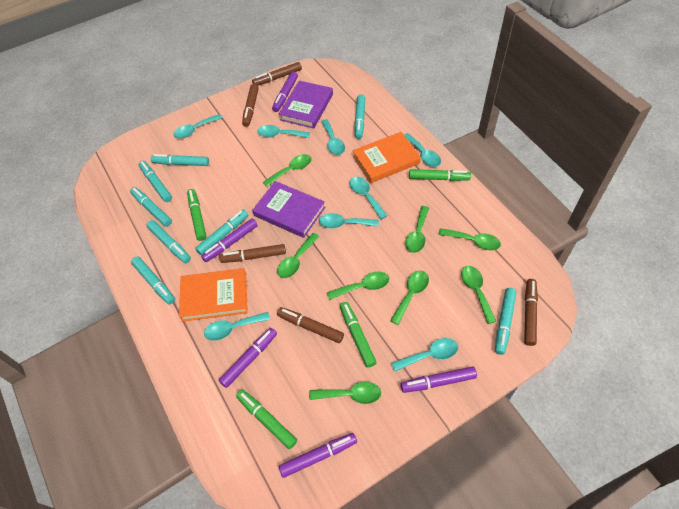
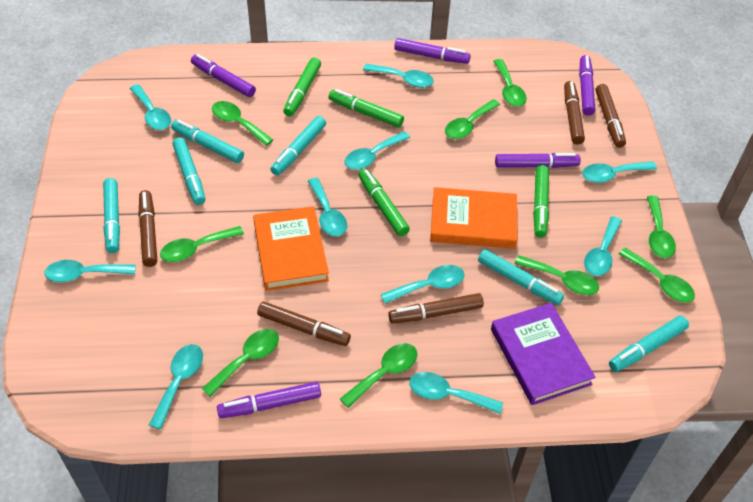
green spoon: [263,154,311,187] [277,233,319,278] [309,382,381,404] [327,272,389,300] [390,271,429,325] [405,206,429,253] [439,228,501,250] [461,266,496,324] = 8 -> [160,226,244,262] [202,329,279,397] [212,101,273,146] [340,343,418,408] [445,99,500,139] [493,59,527,107] [514,255,599,295] [619,248,695,303] [647,196,676,258] = 9
purple book: [253,181,325,238] [279,81,333,128] = 2 -> [491,303,596,405] = 1
turquoise marker: [130,187,172,227] [131,256,175,304] [139,161,172,202] [146,220,191,263] [151,154,209,166] [195,209,248,255] [354,94,365,139] [495,288,517,355] = 8 -> [103,178,120,253] [171,119,244,163] [173,137,205,205] [270,116,326,176] [478,249,564,305] [609,316,689,372] = 6
turquoise spoon: [174,114,222,139] [204,312,270,341] [257,125,310,138] [319,213,379,228] [321,119,345,155] [350,177,387,219] [391,338,458,371] [404,133,441,167] = 8 -> [44,260,136,282] [130,84,171,130] [149,344,203,429] [308,178,347,237] [344,132,410,170] [363,64,434,88] [380,265,465,304] [409,372,503,414] [582,161,657,183] [584,216,622,276] = 10

